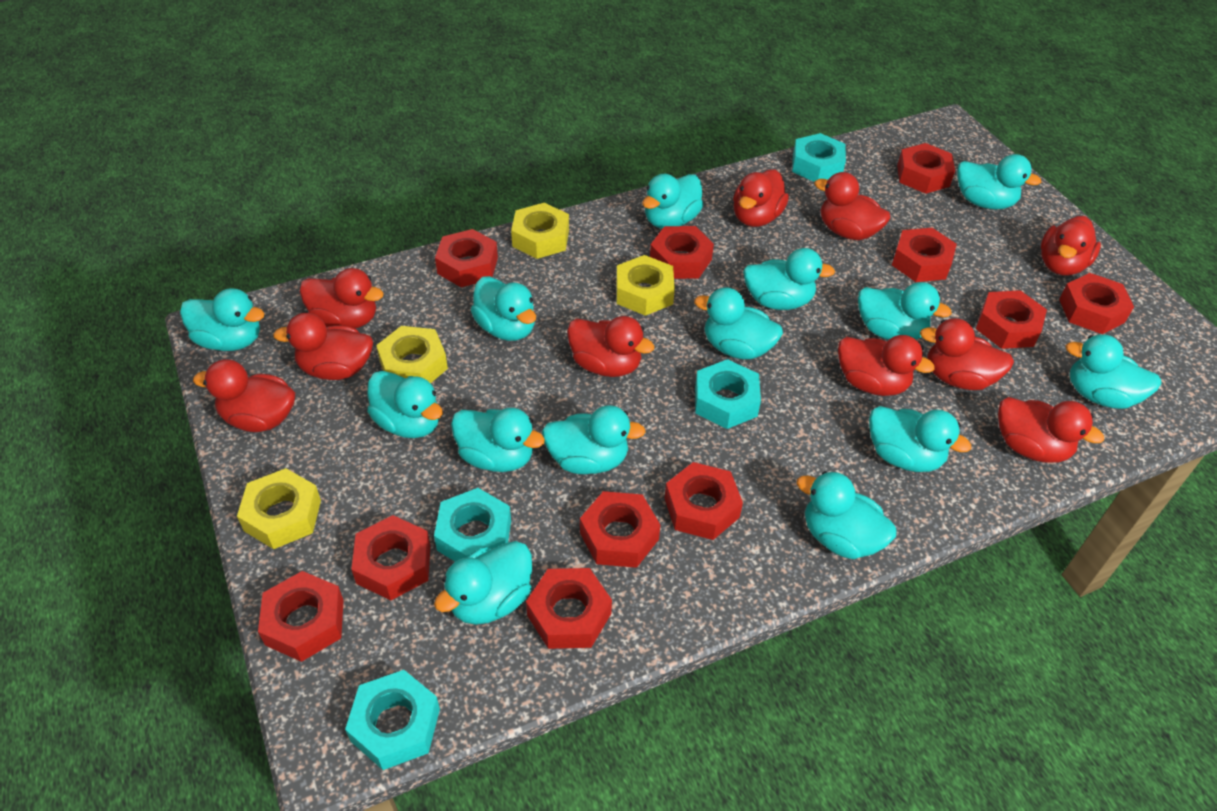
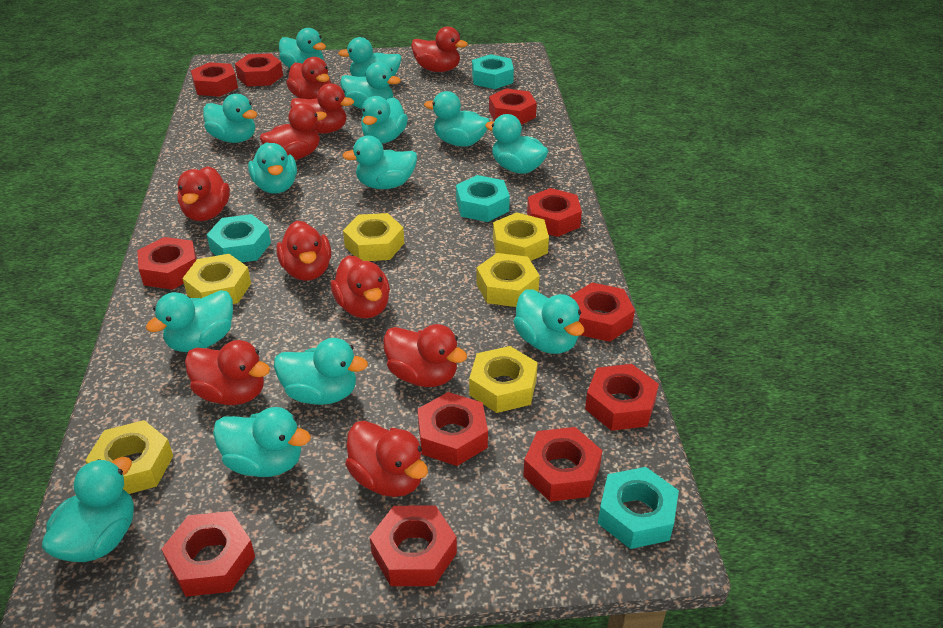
yellow nut: [237,468,321,549] [376,326,448,383] [511,203,569,259] [616,255,675,316] = 4 -> [85,420,173,494] [182,254,251,304] [343,213,404,261] [469,346,538,413] [476,253,540,307] [493,212,549,261] = 6

